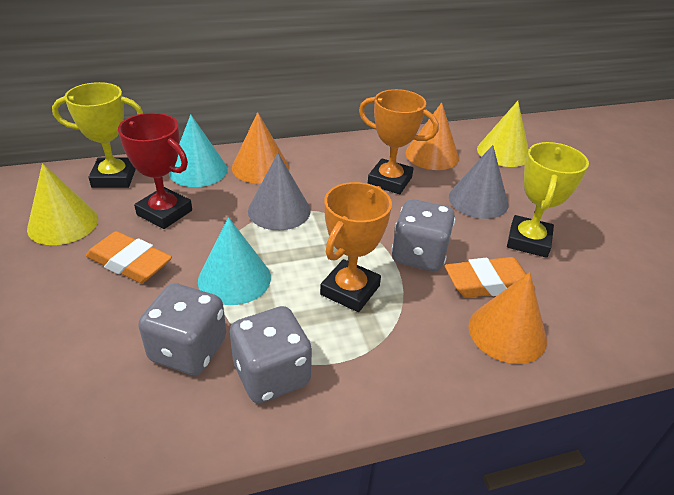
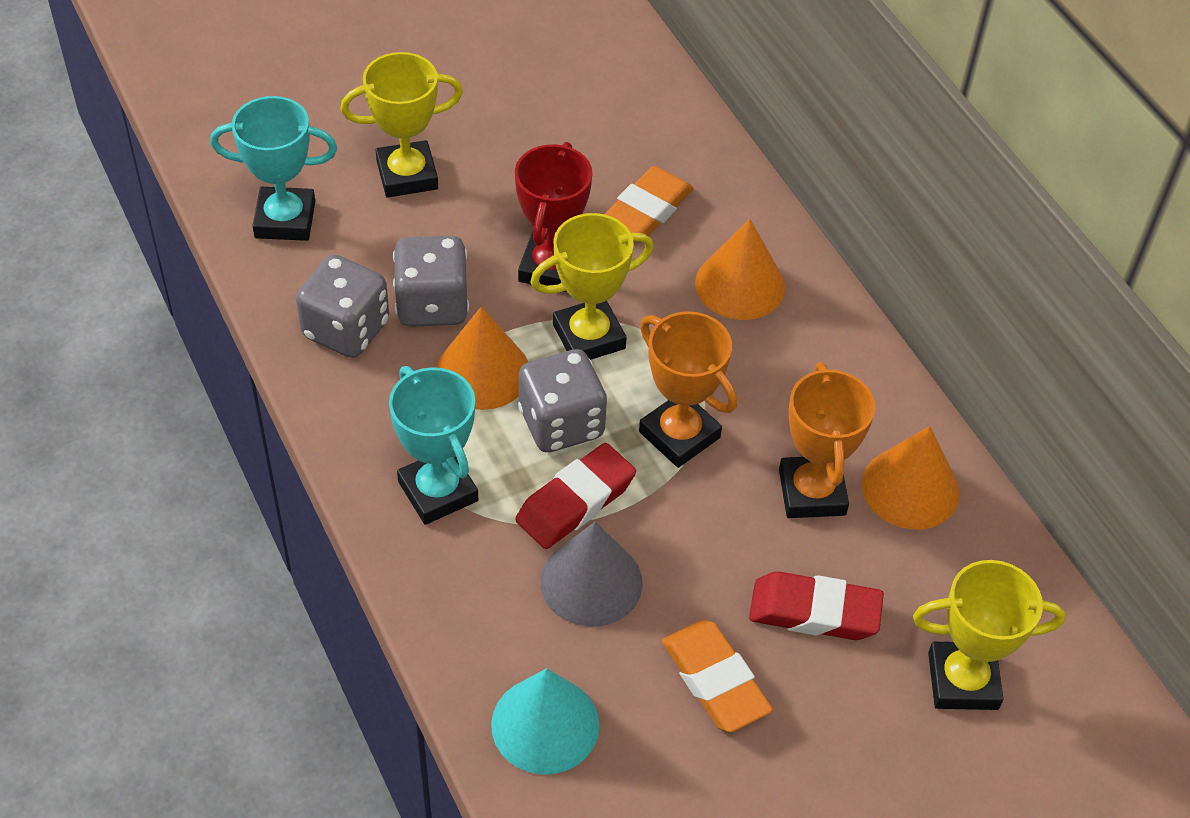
grey cone: [248,153,311,230] [449,145,508,219] = 2 -> [540,522,643,627] = 1
red eraser: none = 0 -> [515,443,636,549] [749,571,884,640] = 2
turquoise cone: [169,115,228,187] [198,218,271,305] = 2 -> [491,668,600,775] = 1
turquoise trophy: none = 0 -> [210,96,337,241] [389,366,478,525] = 2
yellow cone: [27,163,98,245] [477,101,529,167] = 2 -> none = 0
yellow trophy: [52,82,143,188] [507,142,589,258] = 2 -> [340,52,463,198] [530,213,653,360] [913,560,1065,710] = 3

